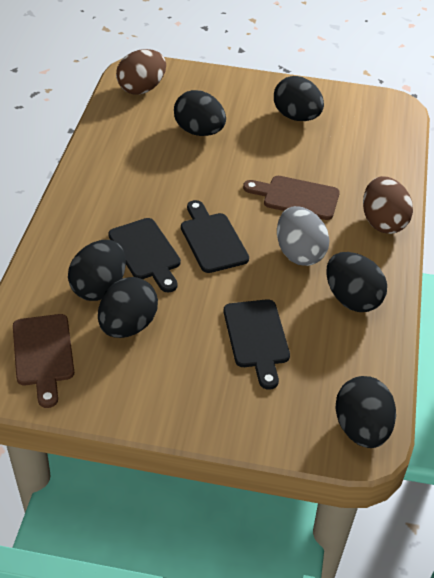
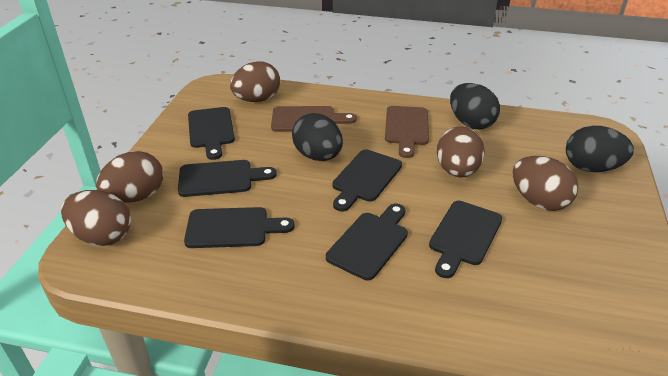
black cutting board: [108,218,181,293] [181,200,249,273] [224,299,290,390] = 3 -> [178,160,277,197] [184,207,295,248] [188,107,235,160] [326,204,408,280] [332,150,402,211] [429,201,502,278] = 6
black egg: [68,240,126,301] [98,277,158,338] [174,90,226,136] [274,76,324,121] [326,252,387,312] [335,376,396,448] = 6 -> [292,113,343,161] [450,83,500,130] [566,126,634,172] = 3
brown egg: [116,49,166,95] [363,176,413,234] = 2 -> [61,190,131,246] [96,151,163,203] [230,61,280,102] [437,126,485,177] [513,156,578,211] = 5
grey egg: [277,206,330,266] = 1 -> none = 0

